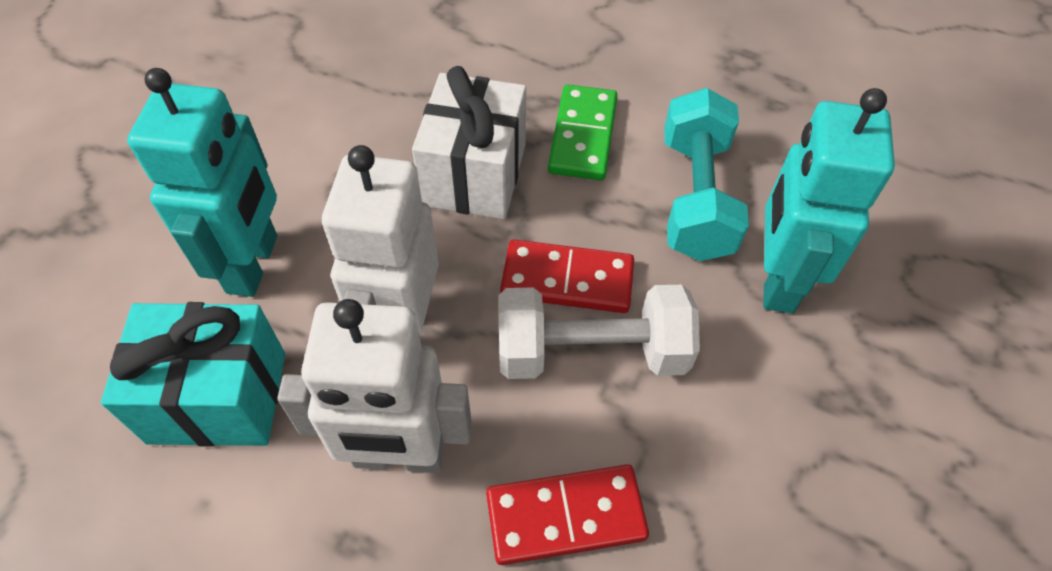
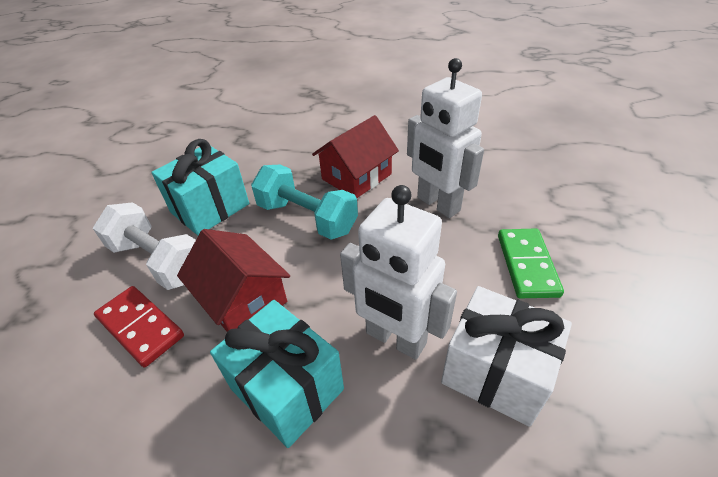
red domino: [486,464,649,565] [500,239,634,313] = 2 -> [94,286,184,367] = 1
red house: none = 0 -> [177,229,290,332] [312,115,399,198] = 2
turquoise gift: [101,302,285,447] = 1 -> [151,139,249,236] [210,300,344,448] = 2
turquoise robot: [127,68,277,297] [763,88,895,313] = 2 -> none = 0

